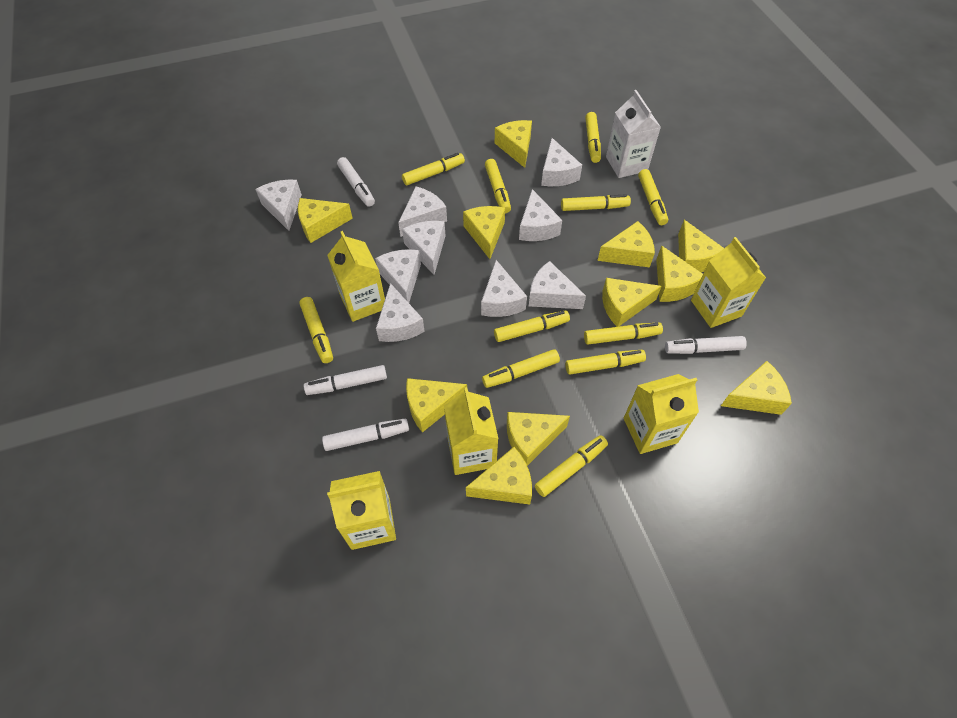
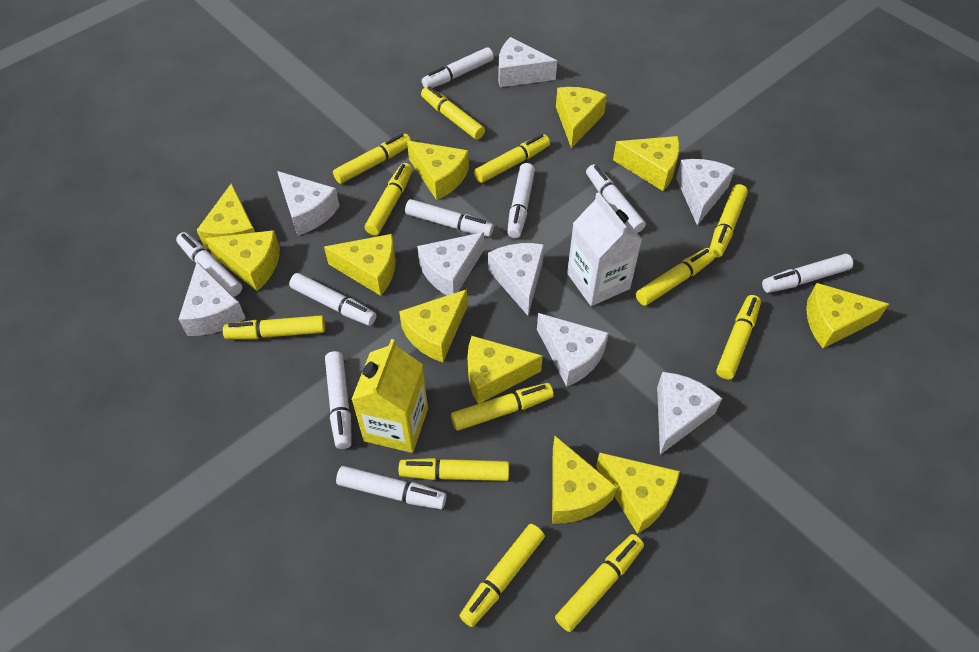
white cheese: [255,180,302,231] [375,249,421,303] [376,283,425,342] [398,187,447,237] [402,221,445,275] [481,260,527,317] [519,189,562,241] [529,261,586,309] [541,138,582,186] = 9 -> [178,262,246,336] [277,171,340,236] [417,232,484,295] [488,243,544,316] [498,37,557,87] [537,313,609,387] [657,372,722,455] [676,159,735,225] = 8
white marker: [304,365,387,395] [322,419,409,451] [337,157,375,207] [665,336,747,354] = 4 -> [176,232,242,297] [289,273,377,326] [325,351,352,449] [336,466,447,509] [405,199,494,237] [422,47,494,88] [507,163,535,238] [586,164,646,233] [762,254,853,293] = 9
yellow carton: [327,231,385,322] [327,471,396,550] [444,387,499,475] [624,374,699,454] [691,237,766,328] = 5 -> [351,339,428,453] = 1
yellow marker: [299,297,333,363] [402,153,465,185] [482,349,560,388] [485,159,511,213] [494,310,570,342] [535,435,608,497] [561,194,631,211] [565,350,646,375] [584,323,663,344] [585,112,601,163] [638,169,668,225] = 11 -> [223,315,325,339] [333,134,411,184] [365,163,413,235] [399,458,509,481] [421,86,485,140] [451,383,554,431] [459,524,545,627] [474,134,550,183] [555,534,644,632] [636,248,715,306] [710,184,748,257] [716,295,761,379] = 12

